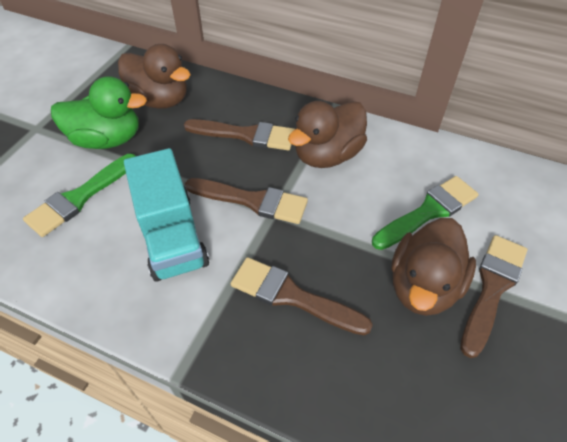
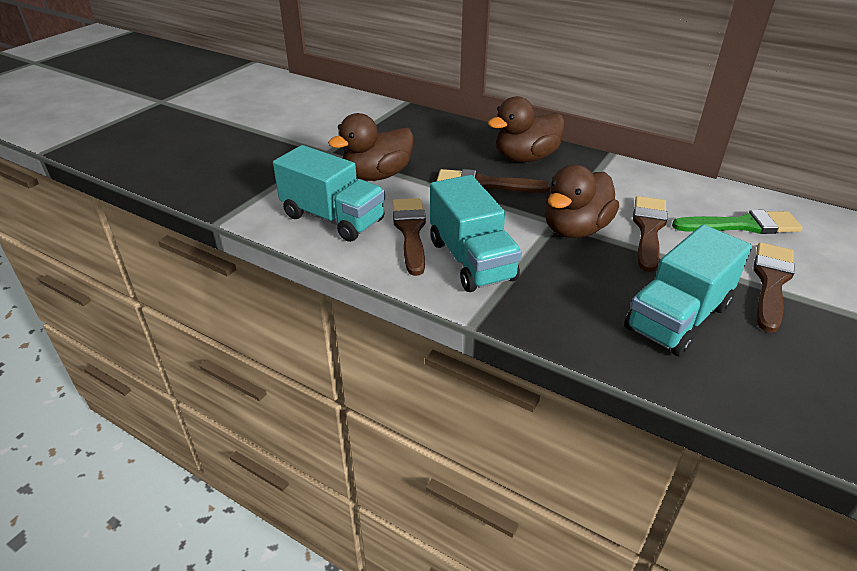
green brush: [23,154,136,237] [372,176,479,250] = 2 -> [672,210,803,234] = 1
green duck: [51,76,147,149] = 1 -> none = 0
turquoise truck: [124,148,209,282] = 1 -> [273,145,385,242] [430,175,522,292] [624,225,752,357] = 3

